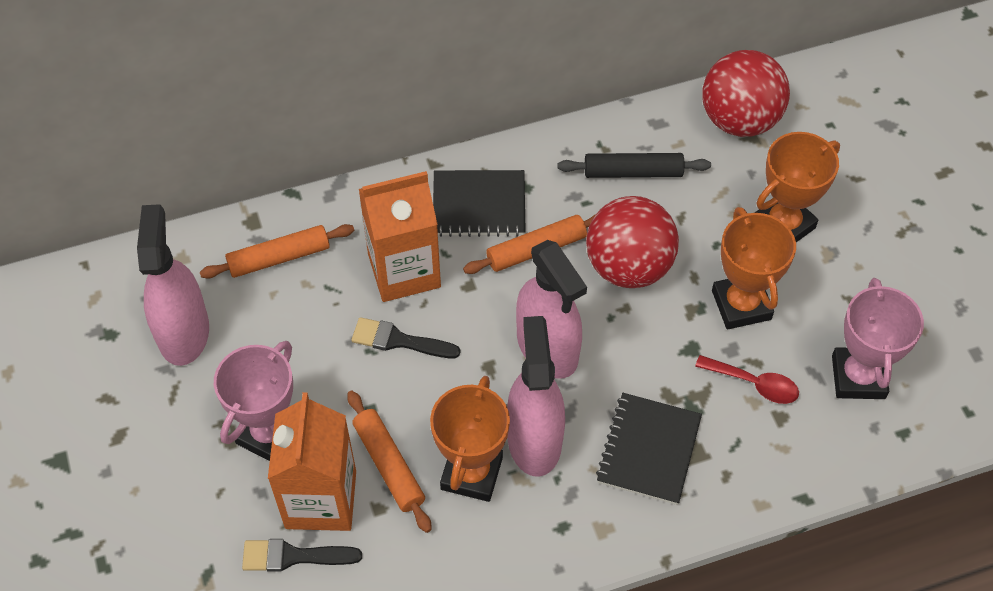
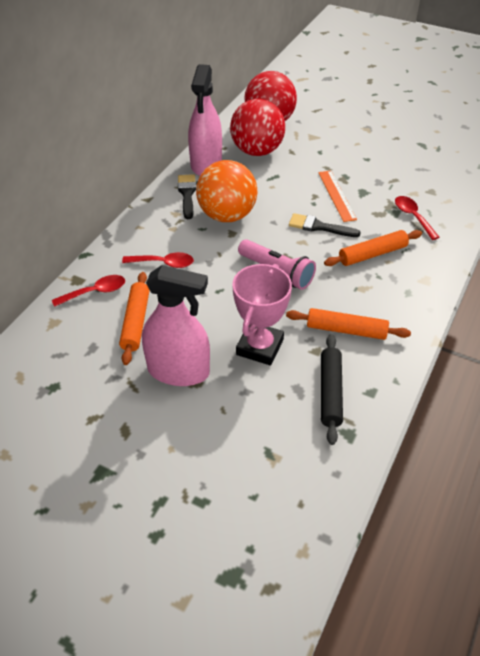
black notebook: [433,170,526,237] [596,393,702,505] = 2 -> none = 0
orange ball: none = 0 -> [196,160,258,222] = 1
orange carton: [268,392,356,531] [359,171,441,302] = 2 -> none = 0
orange ruler: none = 0 -> [318,170,357,222] = 1
orange trophy: [430,376,510,502] [712,207,796,329] [755,132,840,242] = 3 -> none = 0
pink flashlight: none = 0 -> [238,239,316,290] = 1
pink spray bottle: [137,204,209,366] [507,316,565,477] [516,240,587,379] = 3 -> [142,265,210,386] [188,64,222,176] = 2
pink trophy: [214,341,293,461] [832,278,924,399] = 2 -> [232,264,292,366] = 1
red spoon: [695,355,799,404] = 1 -> [52,275,125,307] [122,252,194,268] [395,196,440,240] = 3

